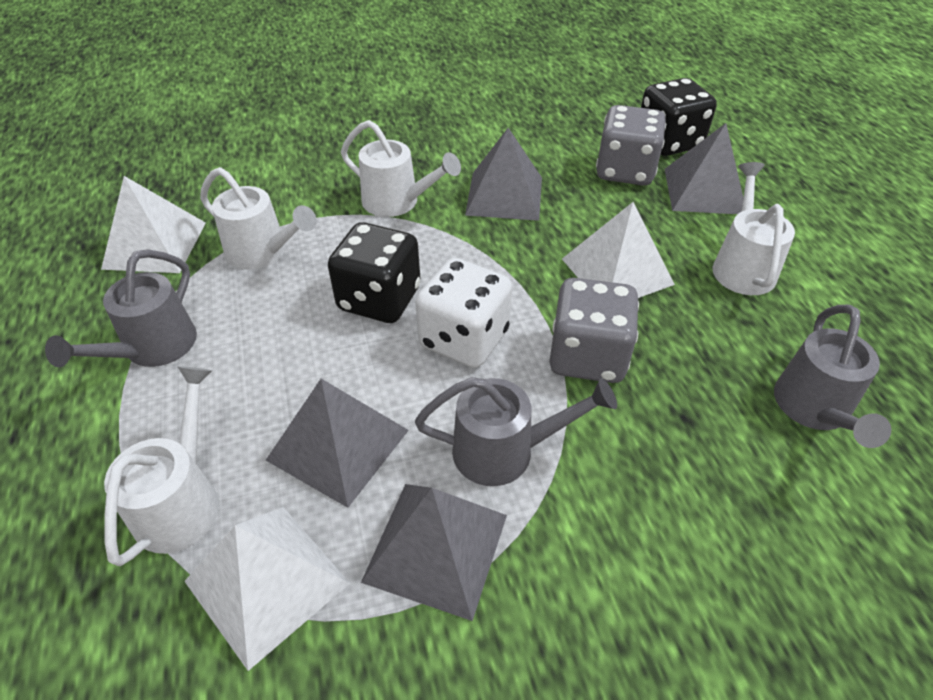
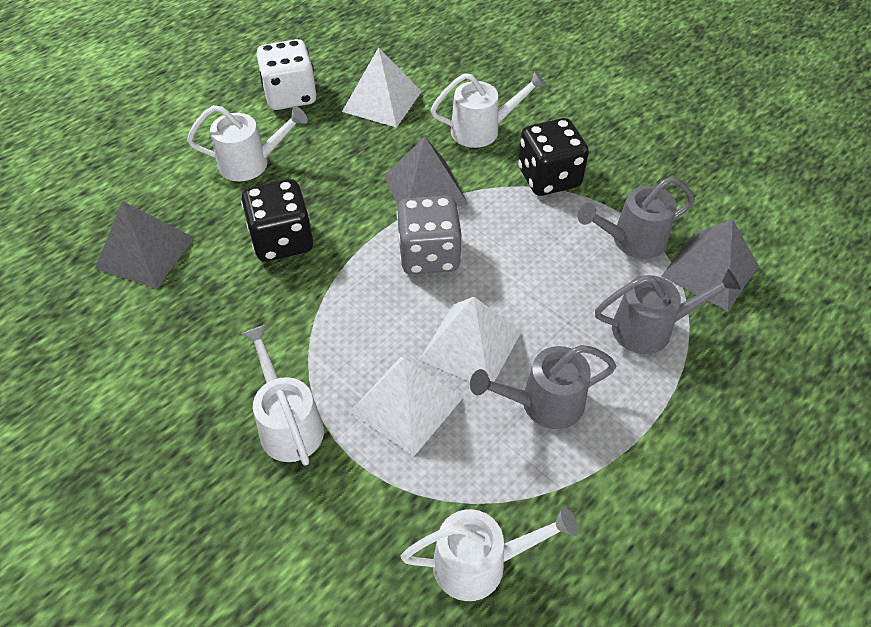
grey dice: [549,278,639,383] [596,105,666,186] = 2 -> [396,195,462,274] = 1
grey pyramid: [266,379,409,508] [361,484,507,621] [465,128,542,221] [665,123,743,214] = 4 -> [95,201,194,289] [384,137,468,207] [662,219,759,311] = 3

